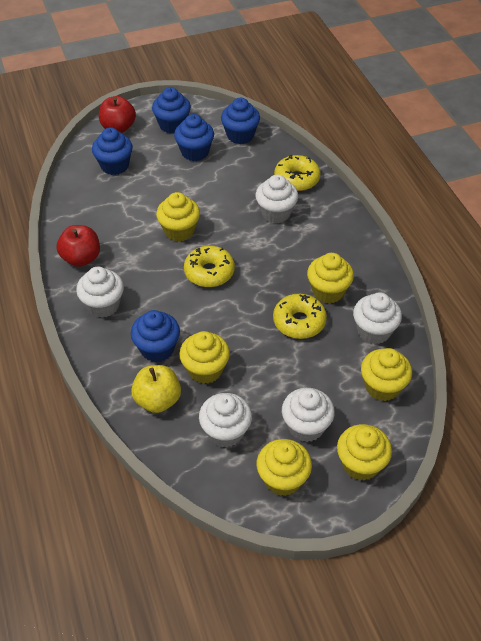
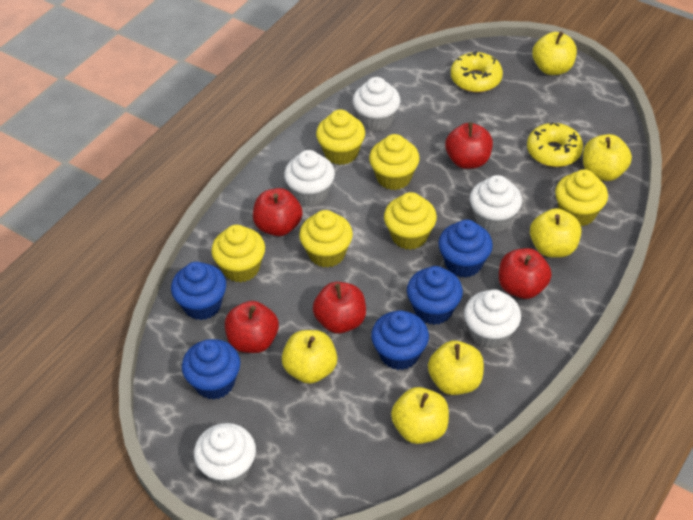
red apple: [57,225,100,267] [99,96,136,133] = 2 -> [225,301,279,353] [253,188,302,236] [313,282,366,334] [445,122,493,169] [499,248,552,299] = 5
yellow apple: [131,365,181,413] = 1 -> [282,330,337,384] [391,387,449,444] [428,341,484,395] [530,208,582,258] [532,31,577,75] [583,134,632,181] = 6
yellow donut: [184,246,235,287] [273,294,327,339] [274,155,321,191] = 3 -> [451,51,503,93] [527,122,583,167] = 2

